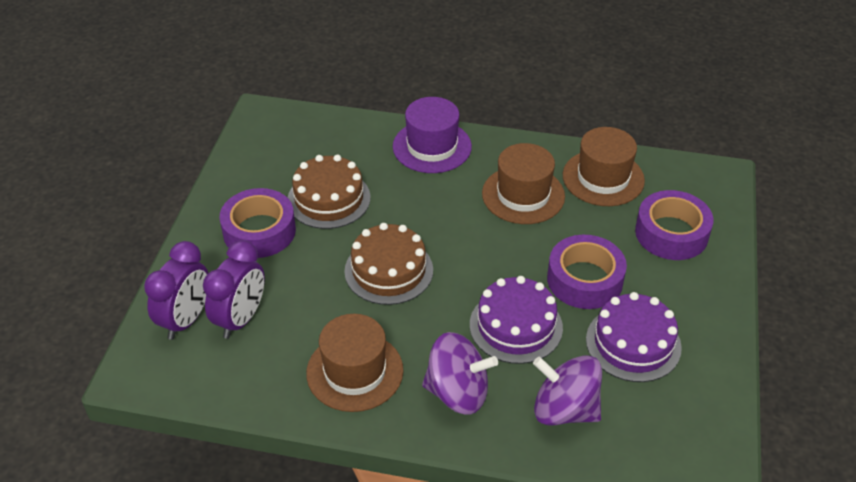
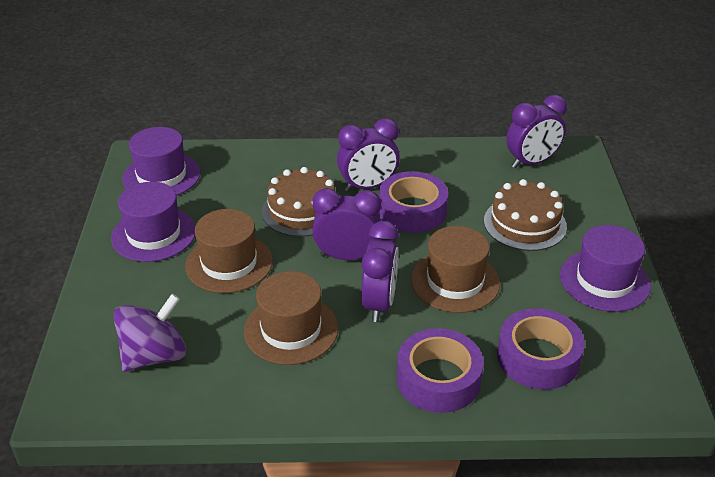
purple cake: [470,276,563,364] [586,292,682,382] = 2 -> none = 0
purple clock: [144,241,208,340] [203,240,265,339] = 2 -> [312,188,381,260] [337,118,400,192] [361,221,399,322] [506,95,567,168] = 4
purple hat: [393,97,472,173] = 1 -> [111,182,196,262] [122,127,200,196] [560,225,651,312] = 3
purple spinning top: [422,332,498,415] [533,355,602,426] = 2 -> [113,294,186,372] = 1

